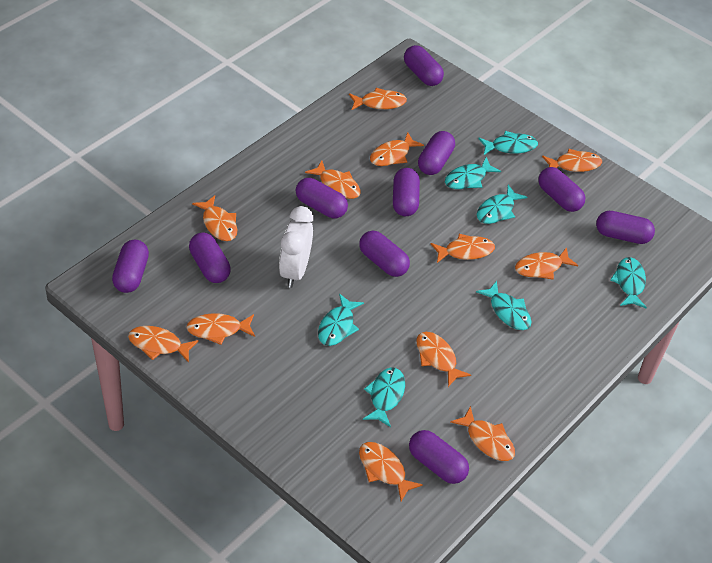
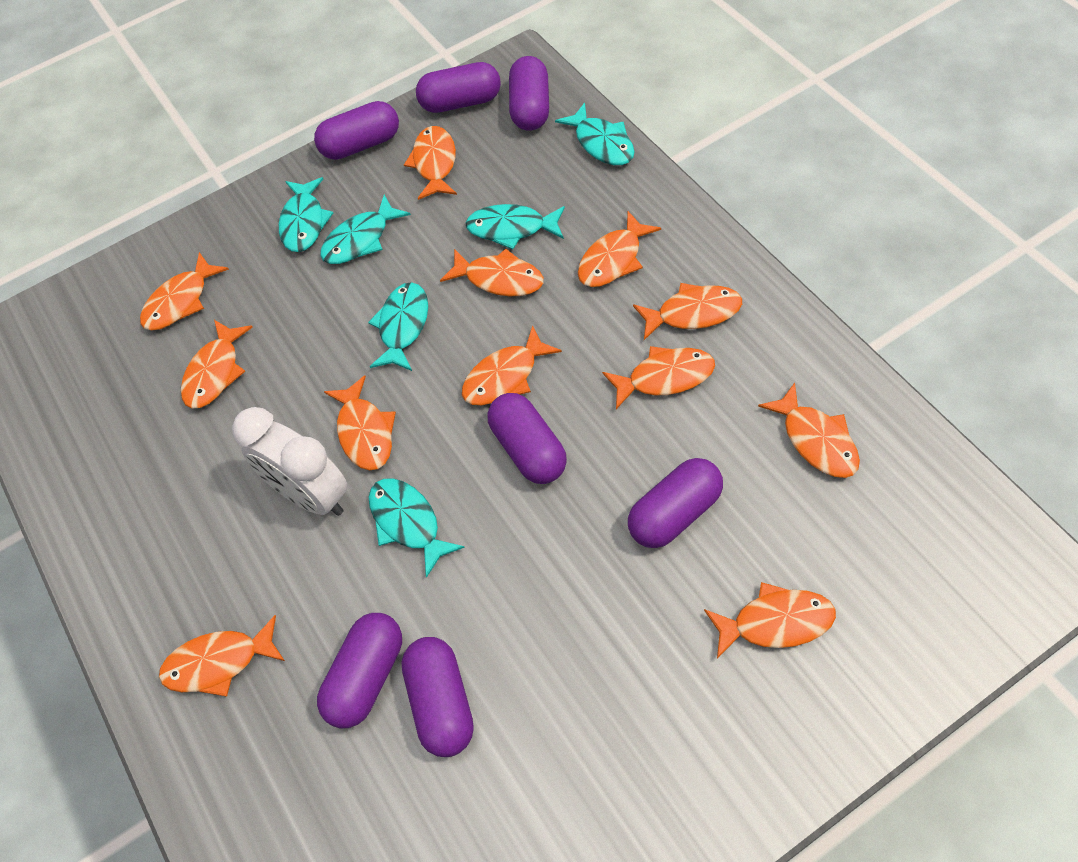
purple capsule: [112,240,149,293] [189,233,231,283] [296,178,348,218] [359,231,410,277] [393,168,420,216] [404,45,444,86] [409,430,469,484] [418,131,455,175] [538,167,585,212] [596,211,655,244] = 10 -> [314,101,399,160] [317,613,402,728] [401,637,474,757] [416,62,501,113] [487,393,567,484] [509,56,549,131] [628,458,723,548] = 7
turquoise fish: [318,294,364,346] [363,367,405,427] [445,157,501,189] [476,281,531,330] [477,185,527,224] [478,131,538,155] [610,257,647,308] = 7 -> [279,177,333,252] [320,195,411,264] [368,282,428,371] [368,478,465,578] [465,204,565,250] [555,103,635,165] = 6

